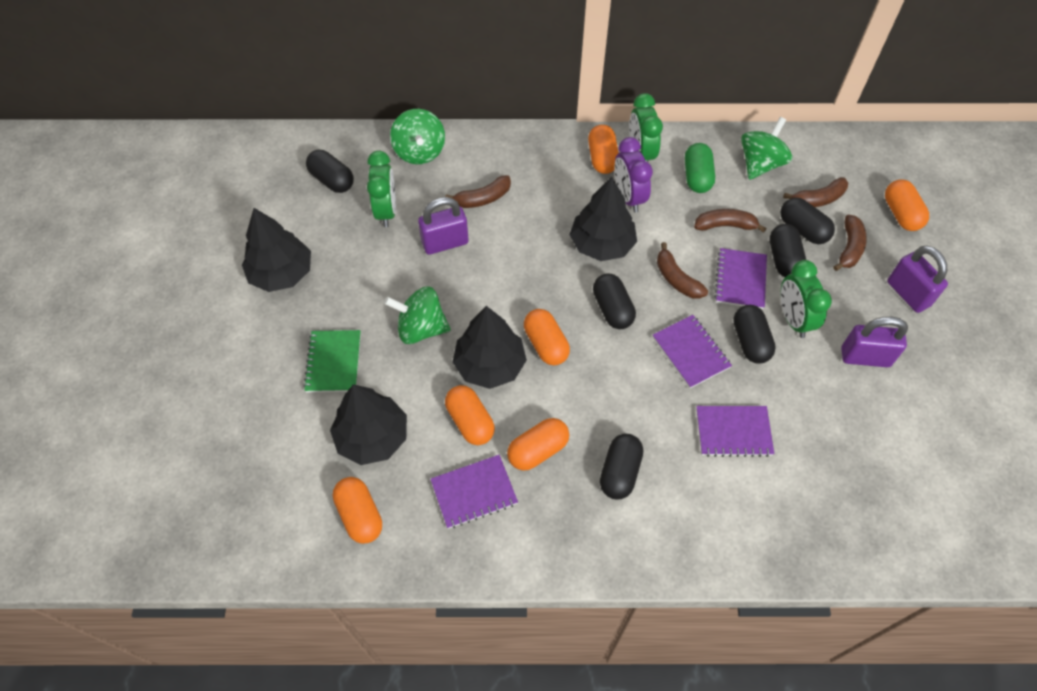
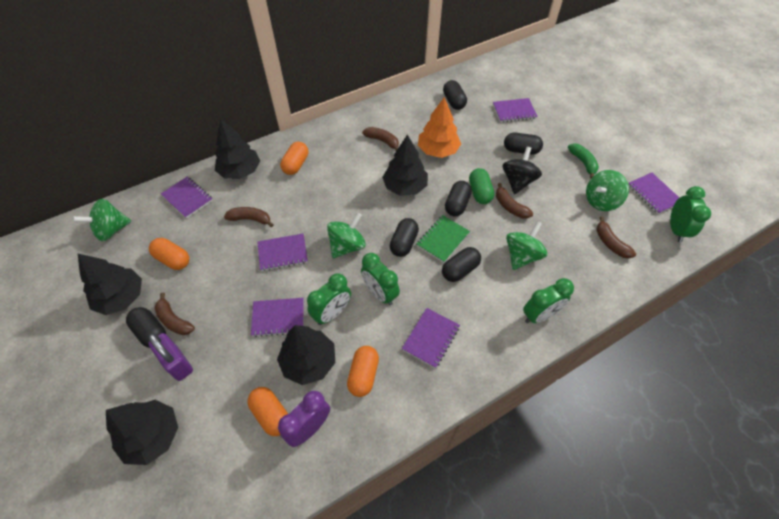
black spinning top: none = 0 -> [502,147,542,194] = 1
black tree: [242,208,311,292] [330,384,407,465] [453,306,527,389] [569,177,637,261] = 4 -> [78,254,142,315] [106,400,178,465] [215,118,260,179] [277,325,335,385] [382,135,428,196] = 5
green banana: none = 0 -> [568,143,599,179] = 1
green clock: [367,151,396,227] [629,93,663,162] [780,260,832,338] = 3 -> [307,273,351,325] [361,253,400,305] [523,278,574,323] [670,186,711,242] = 4
green spinning top: [384,287,451,344] [390,109,445,164] [741,117,792,180] = 3 -> [73,199,131,241] [327,213,366,258] [506,221,548,270] [586,170,629,211] = 4
orange capsule: [333,477,382,544] [445,385,495,445] [507,418,569,470] [524,309,570,365] [588,125,619,174] [885,179,929,231] = 6 -> [149,238,189,270] [247,387,288,436] [280,142,308,175] [347,346,379,397] = 4
orange tree: none = 0 -> [418,97,461,158] = 1
purple notebook: [431,455,518,529] [653,315,732,388] [696,406,774,457] [714,248,767,309] = 4 -> [161,177,213,219] [251,298,304,337] [257,234,308,271] [402,308,460,368] [493,98,537,122] [628,173,679,214] = 6
purple padlock: [418,197,469,255] [841,317,908,367] [887,246,948,313] = 3 -> [148,333,193,381] = 1

